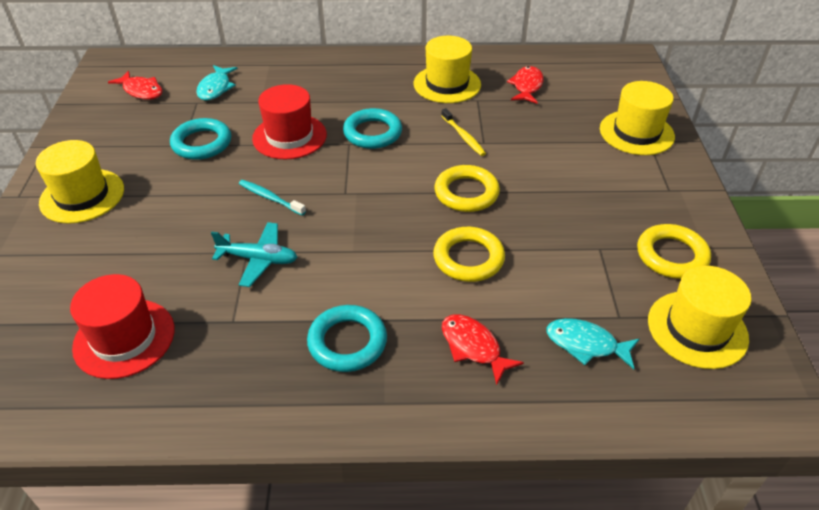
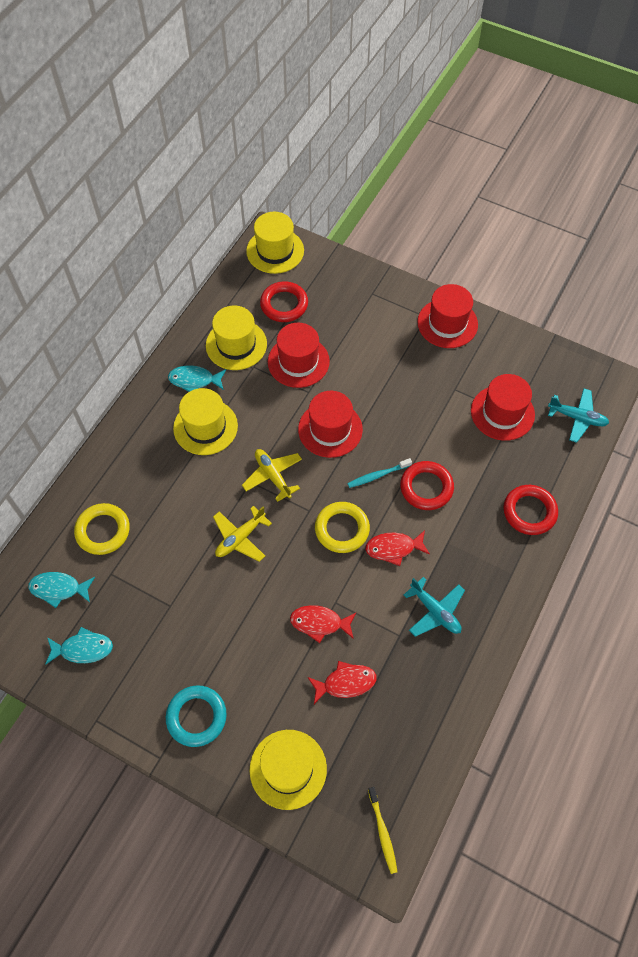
red hat: [70,274,174,379] [252,84,327,160] = 2 -> [268,323,330,388] [298,391,363,458] [417,284,478,348] [471,374,535,441] = 4
red ring: none = 0 -> [260,281,308,322] [400,461,454,510] [503,485,558,535] = 3
turquoise fish: [196,65,238,101] [546,318,639,369] = 2 -> [28,572,95,608] [45,627,113,665] [168,365,226,392] = 3
turquoise plane: [211,222,298,287] = 1 -> [404,577,465,637] [548,389,609,443] = 2
turquoise ring: [170,118,231,160] [307,305,387,372] [343,108,402,149] = 3 -> [166,685,227,747] = 1
yellow plane: none = 0 -> [213,506,272,562] [242,449,302,502] = 2
yellow ring: [433,227,505,282] [435,165,500,212] [637,224,711,279] = 3 -> [74,503,130,555] [315,502,370,553] = 2

